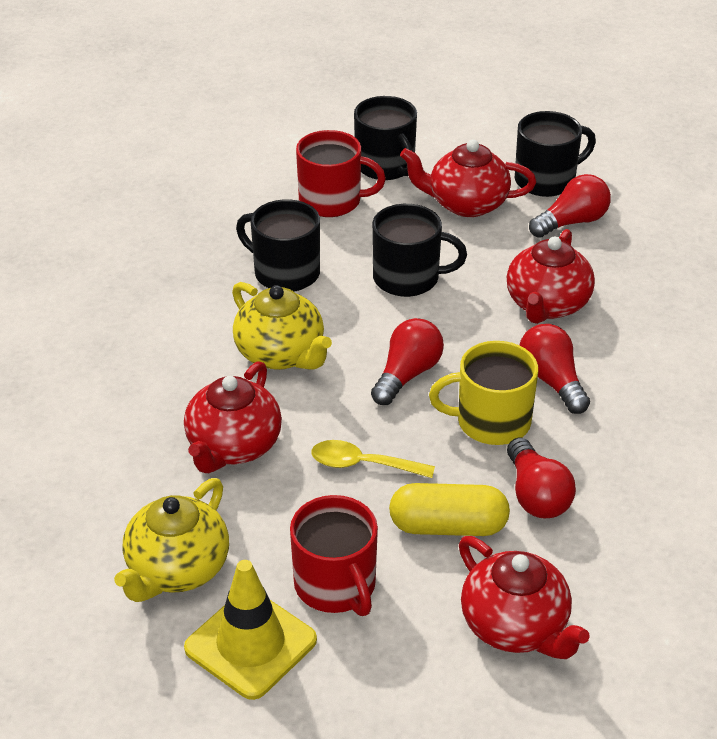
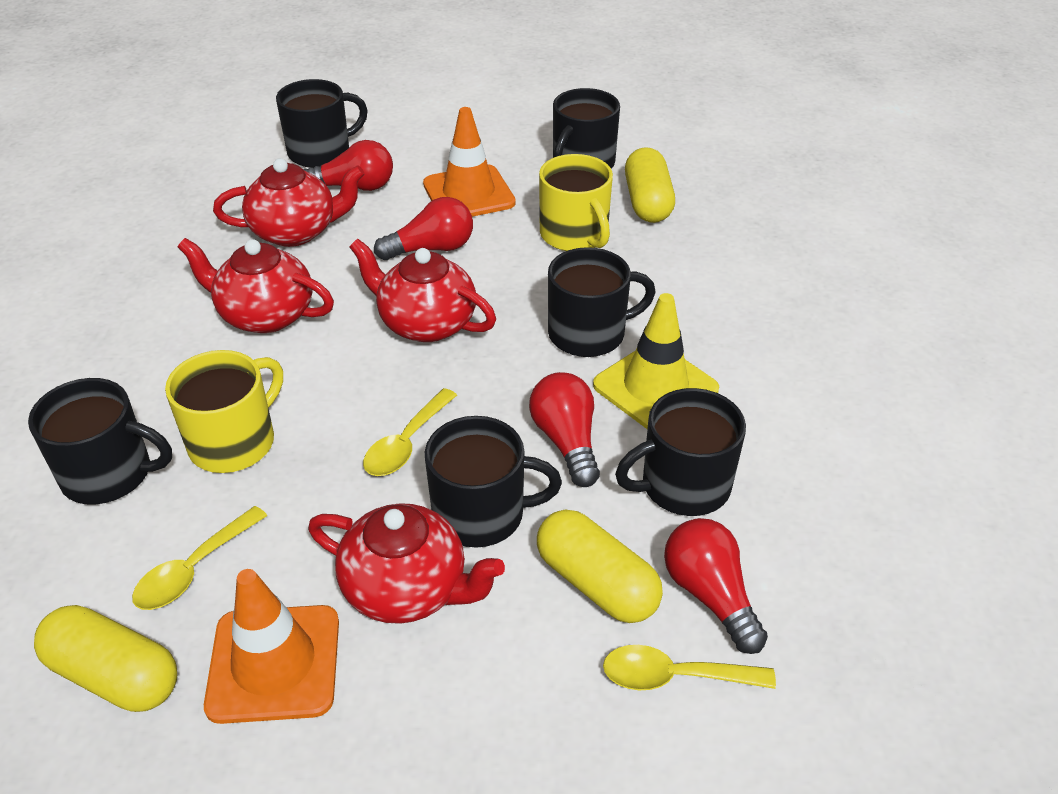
black mug: [236,199,320,291] [354,96,417,180] [372,204,467,297] [515,111,596,197] = 4 -> [28,378,172,505] [276,79,368,168] [425,416,562,548] [548,247,656,357] [553,88,620,169] [615,388,746,516] = 6
orange traffic cone: none = 0 -> [204,569,339,724] [423,107,516,217] = 2
red mug: [290,495,378,616] [296,130,386,217] = 2 -> none = 0
yellow capsule: [389,483,510,536] = 1 -> [34,605,177,712] [537,510,663,623] [625,147,675,223] = 3
yellow mug: [429,341,538,445] = 1 -> [165,350,283,473] [539,154,613,251] = 2
yellow spoon: [312,440,435,478] = 1 -> [132,506,267,610] [363,388,457,476] [603,645,776,690] = 3
yellow teapot: [114,478,229,602] [232,282,332,370] = 2 -> none = 0

